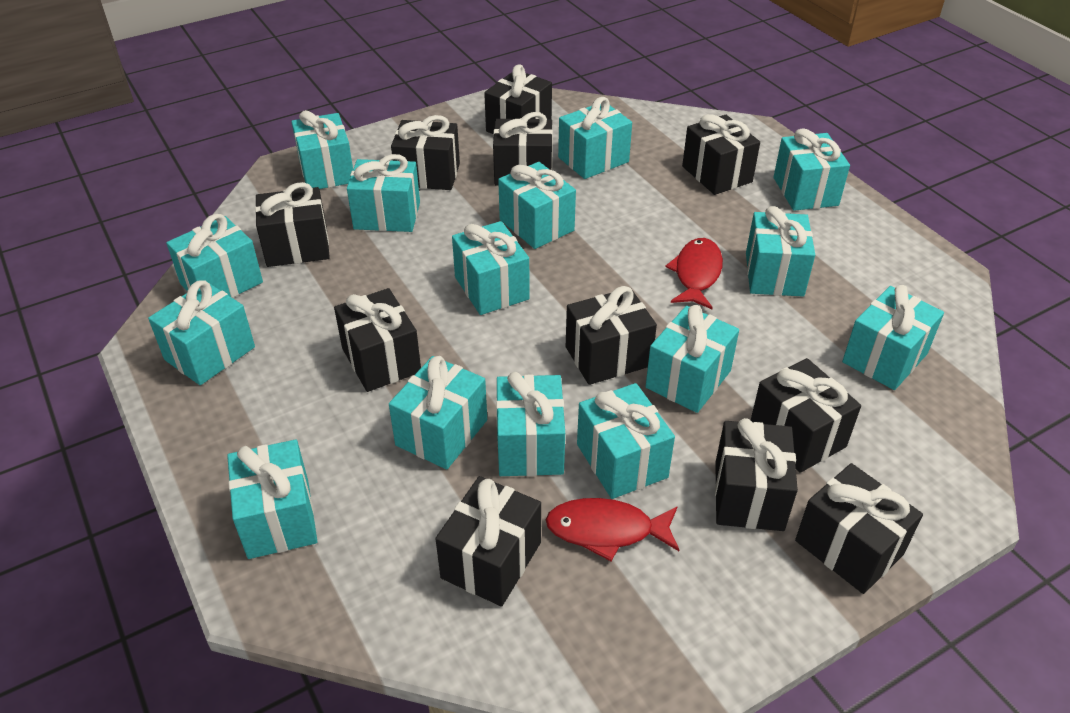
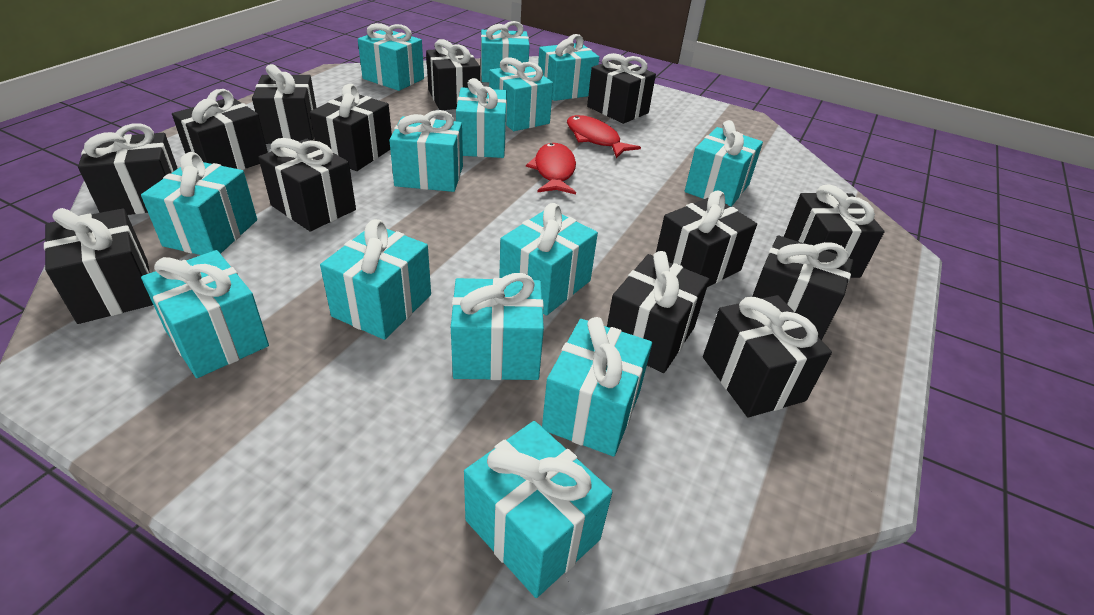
black gift: [255,182,330,267] [334,288,421,392] [391,115,460,190] [435,476,541,606] [484,64,552,134] [493,112,553,185] [566,286,657,385] [682,114,760,195] [715,418,798,531] [751,358,861,473] [795,463,923,594] = 11 -> [44,208,153,324] [78,123,178,215] [172,89,268,170] [252,64,316,144] [258,138,356,231] [310,84,392,171] [426,39,480,110] [587,53,656,124] [607,251,709,373] [656,191,757,287] [703,295,832,417] [752,235,853,340] [784,184,885,278] = 13
turquoise gift: [148,280,255,385] [166,214,263,298] [227,440,318,559] [291,110,353,189] [347,154,420,232] [389,356,487,469] [452,221,530,315] [496,372,565,476] [498,162,576,249] [558,97,632,179] [577,383,675,499] [645,305,739,413] [746,206,815,297] [773,128,850,211] [842,285,944,390] = 15 -> [141,152,257,255] [141,250,269,378] [320,219,431,340] [358,23,424,91] [389,110,463,192] [451,273,544,380] [456,78,507,158] [464,421,612,598] [481,21,530,82] [489,57,553,131] [499,203,598,316] [538,34,599,101] [542,317,652,457] [685,120,763,207] = 14

